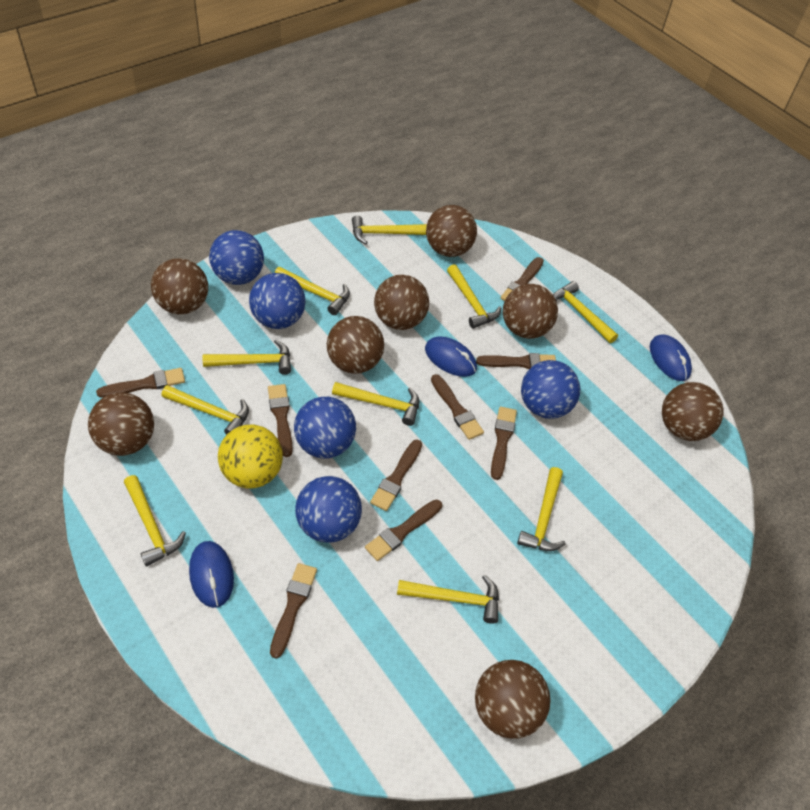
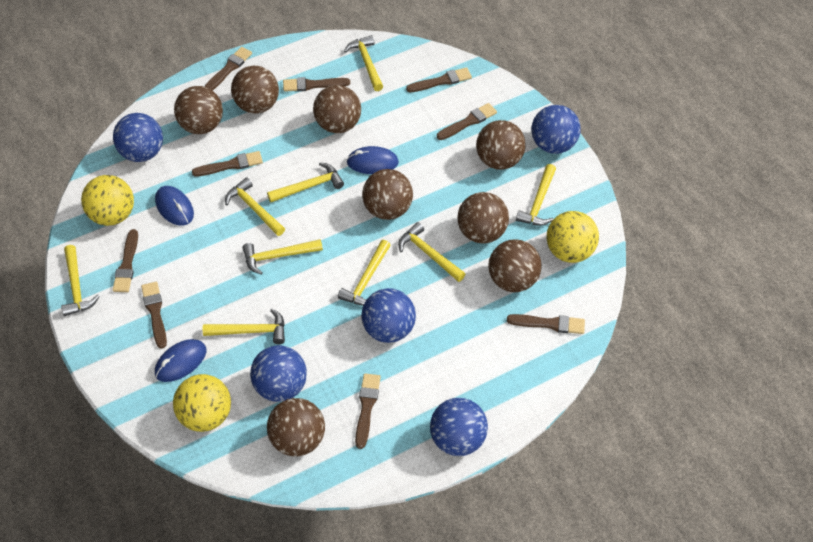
yellow ball: [218,425,283,488] = 1 -> [81,175,134,226] [173,374,231,432] [547,211,599,263] = 3
yellow hammer: [124,475,186,567] [162,385,249,435] [202,340,291,375] [274,267,350,315] [332,382,419,426] [352,215,427,244] [397,574,499,624] [447,264,501,329] [517,467,566,551] [553,281,618,343] = 10 -> [61,245,100,316] [203,309,285,344] [225,177,285,236] [243,239,323,275] [267,162,344,202] [338,240,391,306] [344,35,383,91] [398,222,465,282] [516,164,556,226] = 9

